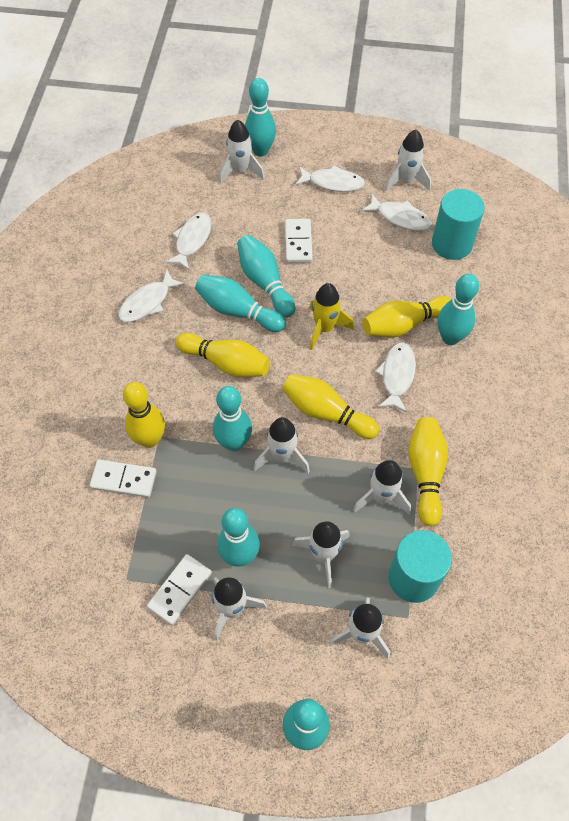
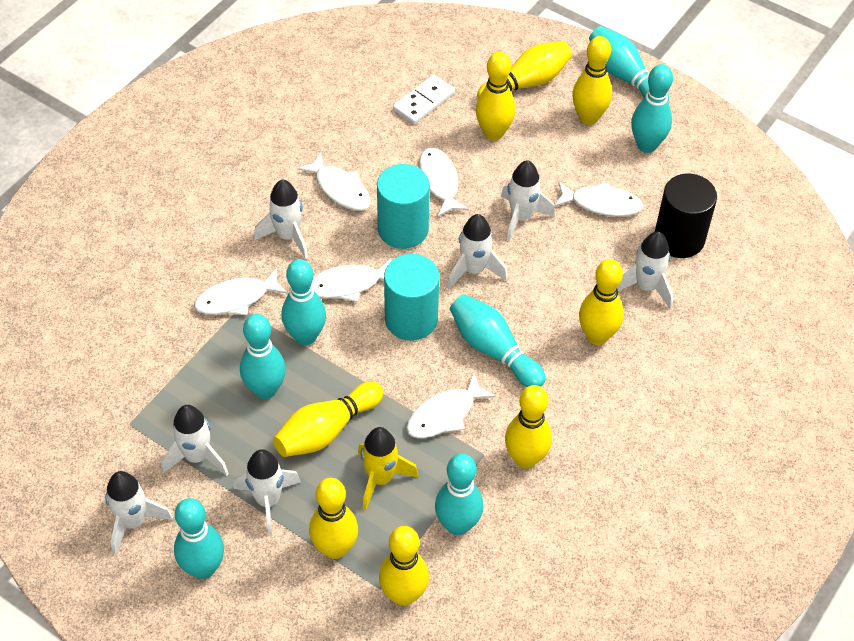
black cylinder: none = 0 -> [655,174,717,258] = 1
white domino: [90,460,157,498] [147,554,212,625] [285,219,313,263] = 3 -> [393,75,455,124] = 1
white fish: [118,270,185,322] [165,213,212,270] [295,165,365,192] [361,194,432,231] [375,342,416,413] = 5 -> [194,268,288,315] [297,152,371,211] [311,258,391,302] [406,373,496,438] [419,148,469,216] [554,181,643,217] = 6
yellow bowling pin: [123,382,165,448] [176,333,270,378] [282,374,379,439] [362,296,451,337] [408,417,448,526] = 5 -> [273,382,383,457] [309,478,358,559] [379,526,429,606] [476,52,516,140] [477,41,572,98] [505,385,552,469] [572,36,612,125] [579,259,624,345] = 8

